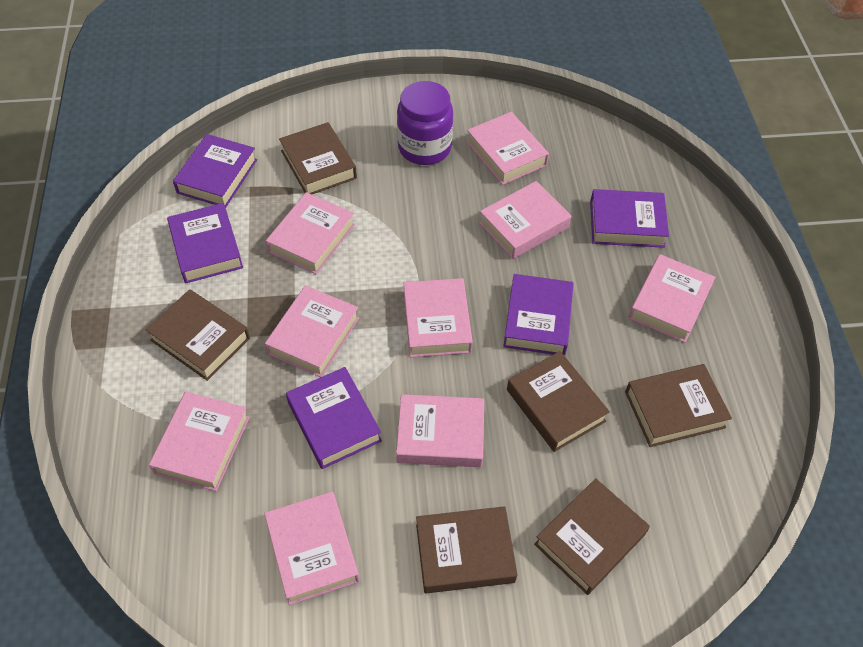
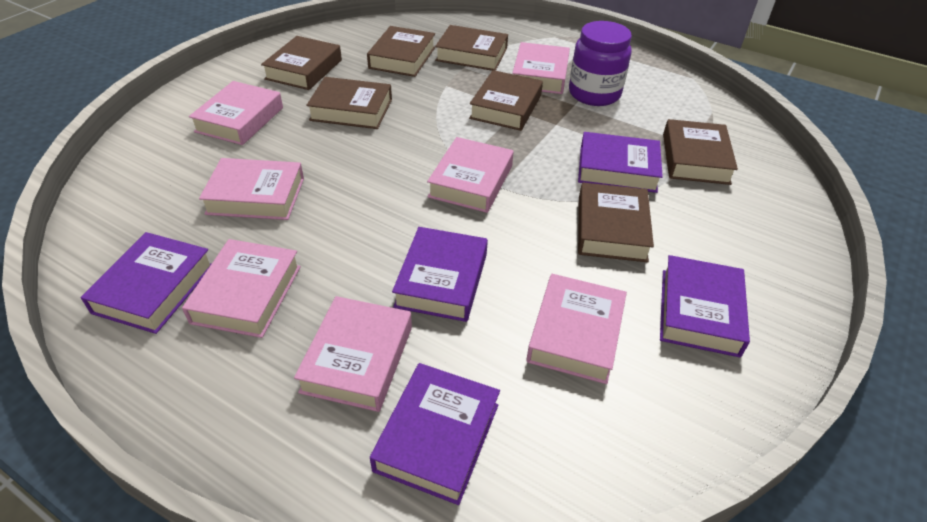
brown book: [146,289,250,381] [279,122,357,194] [416,506,518,594] [507,351,610,452] [534,478,650,595] [625,364,732,447] = 6 -> [261,36,342,90] [306,77,392,129] [367,26,435,77] [435,25,508,71] [469,70,543,131] [578,183,654,262] [663,119,738,185] = 7
pink book: [149,392,250,491] [264,492,360,605] [265,285,359,377] [266,192,355,275] [396,394,484,467] [404,278,473,357] [467,112,549,185] [479,181,571,259] [629,254,715,343] = 9 -> [182,239,301,338] [189,81,283,145] [199,158,304,220] [294,296,412,412] [427,137,514,213] [512,42,570,94] [526,274,627,384] = 7

